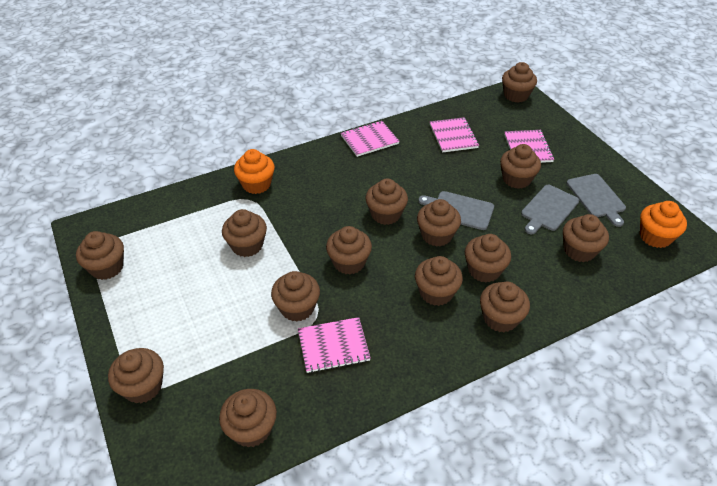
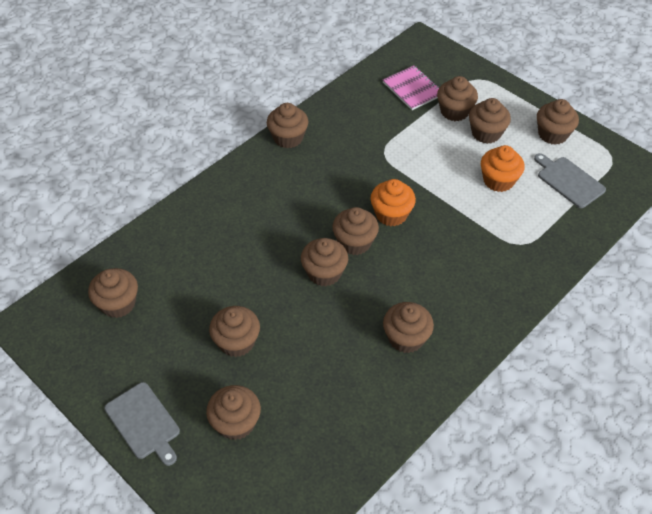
brown cupcake: [76,231,124,280] [108,348,164,403] [219,389,277,448] [222,209,267,257] [271,271,320,322] [326,226,372,274] [365,179,408,225] [415,256,463,306] [417,199,461,247] [465,234,511,283] [480,282,530,332] [500,144,541,189] [502,62,537,103] [563,214,609,262] = 14 -> [88,268,138,318] [206,385,261,440] [209,306,260,357] [267,103,308,148] [301,238,348,286] [332,207,379,255] [383,302,434,353] [437,76,478,121] [469,98,511,144] [537,99,579,145] = 10
grey cutting board: [418,191,494,230] [521,185,579,234] [566,174,626,227] = 3 -> [104,382,180,466] [534,153,606,208] = 2
pink notebook: [298,317,371,373] [341,121,400,157] [430,117,479,152] [504,130,554,163] = 4 -> [382,65,439,110] = 1

